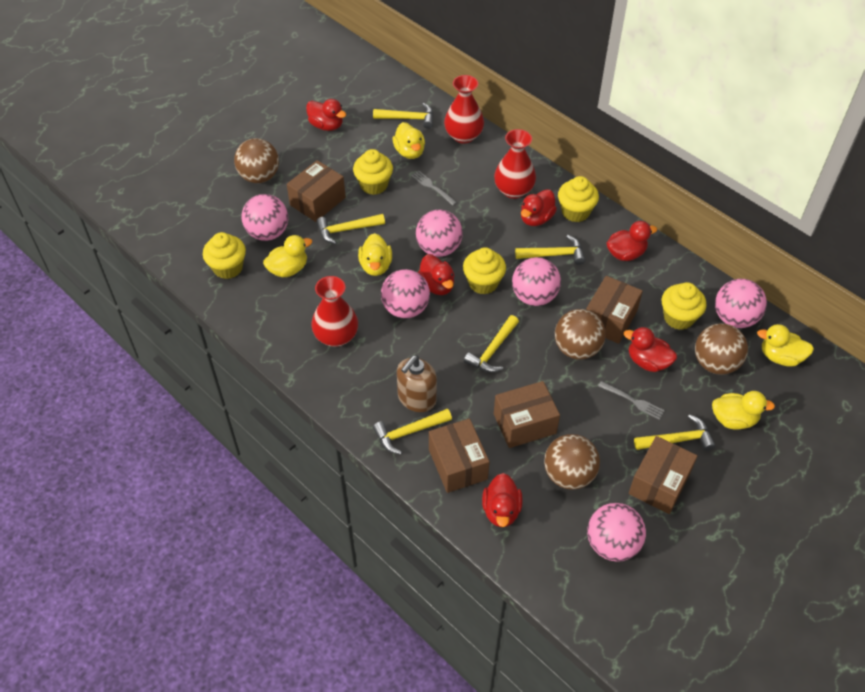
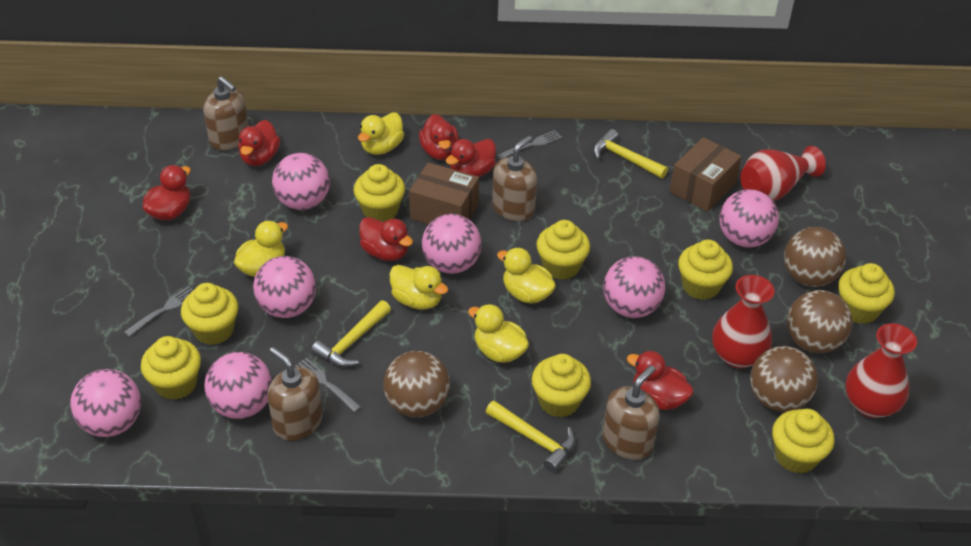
brown box: [287,160,346,222] [429,418,490,493] [494,381,560,448] [586,276,643,344] [629,436,697,514] = 5 -> [409,162,479,224] [670,137,742,212] = 2
brown soap dispenser: [397,355,437,412] = 1 -> [203,76,249,150] [268,347,323,441] [492,136,537,221] [603,365,660,460] = 4
grey fork: [411,170,457,206] [598,381,665,420] = 2 -> [124,286,193,337] [295,358,361,412] [497,130,562,160] = 3
pink ball: [242,194,288,241] [381,269,430,318] [416,210,462,257] [512,257,561,306] [587,503,646,562] [715,279,767,328] = 6 -> [70,369,141,437] [204,352,272,419] [253,256,316,318] [272,153,330,210] [422,214,482,274] [603,256,665,318] [719,189,779,248] = 7
yellow cupcake: [203,232,246,279] [353,149,393,195] [463,247,506,294] [558,176,599,222] [661,282,707,330] = 5 -> [141,336,201,400] [181,283,238,345] [353,164,405,222] [532,354,591,417] [536,220,590,280] [678,240,733,300] [772,409,834,474] [838,263,895,324] = 8
yellow hammer: [316,214,385,244] [373,103,433,129] [373,408,452,455] [464,315,519,373] [515,235,585,265] [634,415,716,451] = 6 -> [311,300,391,367] [486,401,576,472] [593,129,668,179] = 3

